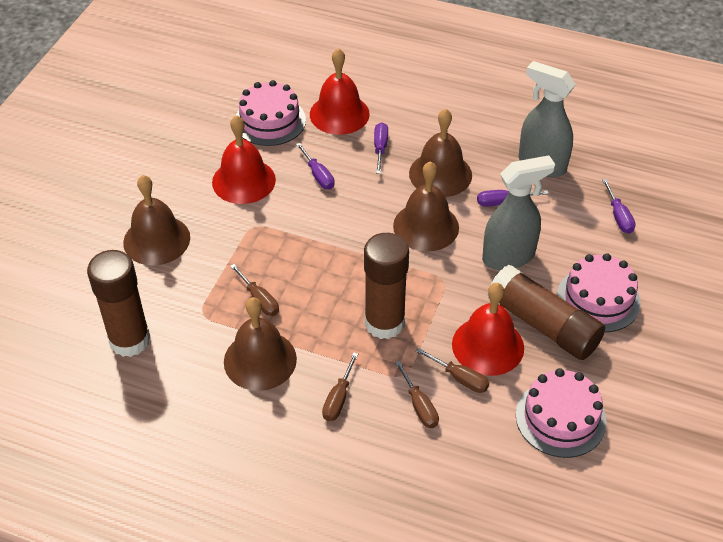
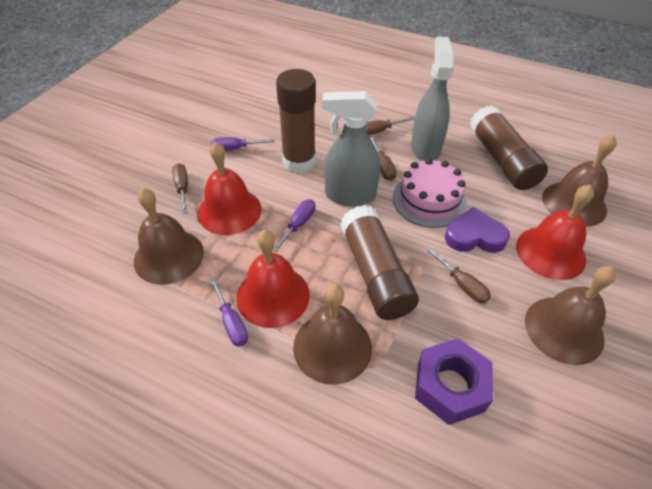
pink cake: [236,80,306,146] [516,368,607,458] [557,253,641,333] = 3 -> [393,158,467,228] = 1
purple heart: none = 0 -> [445,207,510,253] = 1
purple nut: none = 0 -> [415,338,493,425] = 1
purple screwdriver: [296,143,335,189] [374,122,388,174] [477,190,549,207] [602,179,636,234] = 4 -> [210,278,248,347] [211,137,275,151] [273,199,315,252] = 3

